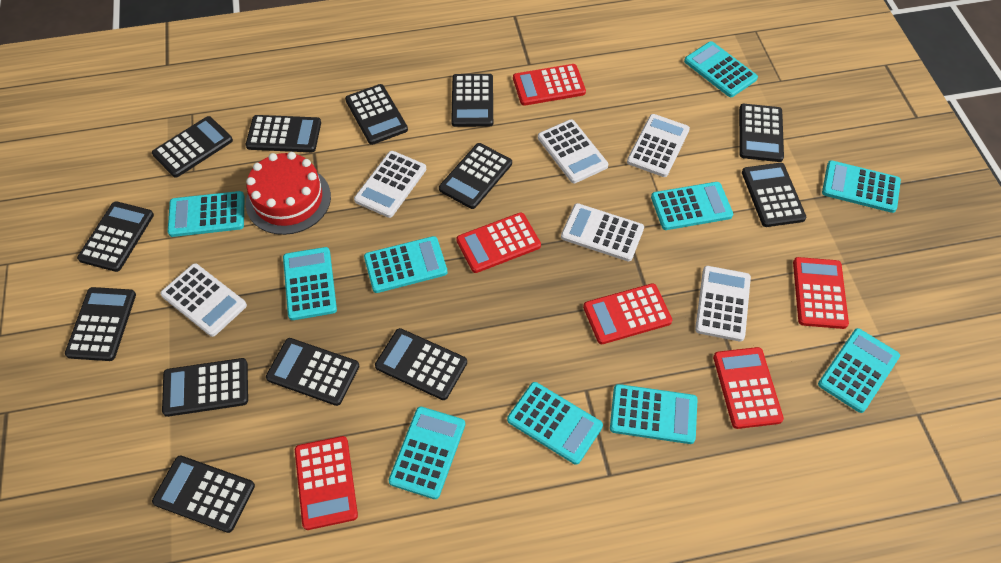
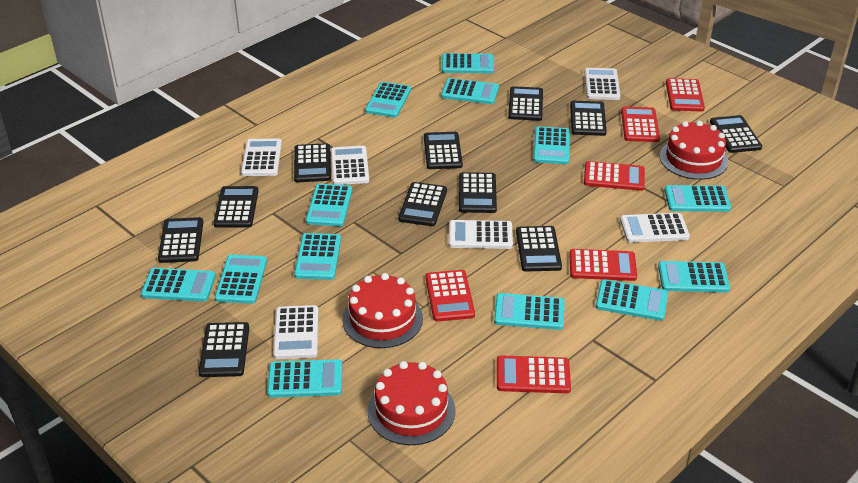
black calculator: [65,287,136,361] [77,201,154,272] [152,116,233,178] [152,455,255,533] [162,358,248,417] [246,115,321,152] [266,338,359,406] [345,84,408,145] [375,328,467,400] [439,143,512,209] [451,74,493,127] [739,104,784,162] [742,163,806,227] = 13 -> [158,217,203,263] [199,322,249,377] [213,186,259,228] [294,143,331,182] [398,182,447,226] [424,132,463,169] [459,172,497,213] [508,86,543,121] [516,226,562,271] [570,101,607,136] [710,115,762,153] = 11
red cake: [246,152,331,235] = 1 -> [342,273,423,348] [368,361,456,445] [659,121,728,180] = 3
turquoise calculator: [168,191,245,237] [283,247,337,320] [364,236,448,293] [389,407,465,499] [507,382,603,465] [610,384,697,444] [651,182,733,230] [684,41,758,97] [818,328,900,413] [822,160,901,213] = 10 -> [141,268,216,302] [215,255,267,304] [267,359,342,398] [294,233,341,280] [306,184,352,226] [365,82,411,117] [441,78,499,104] [442,53,494,73] [494,293,565,330] [533,126,570,164] [596,279,668,321] [658,261,730,293] [664,185,731,212] = 13

